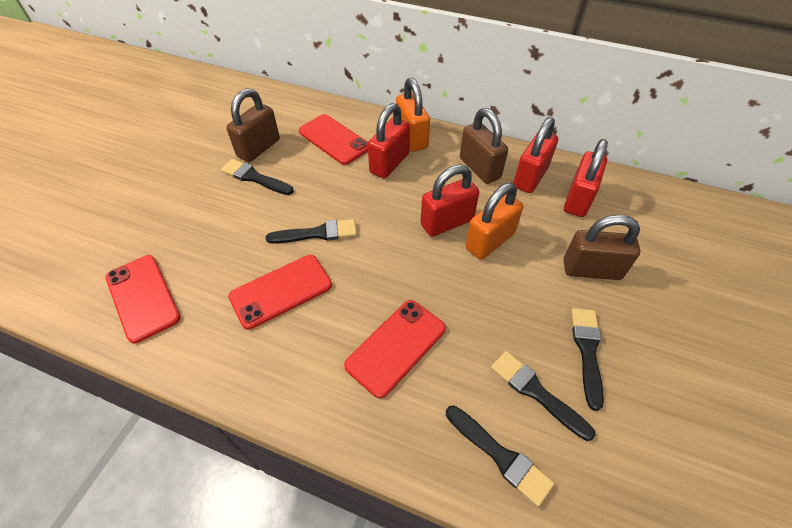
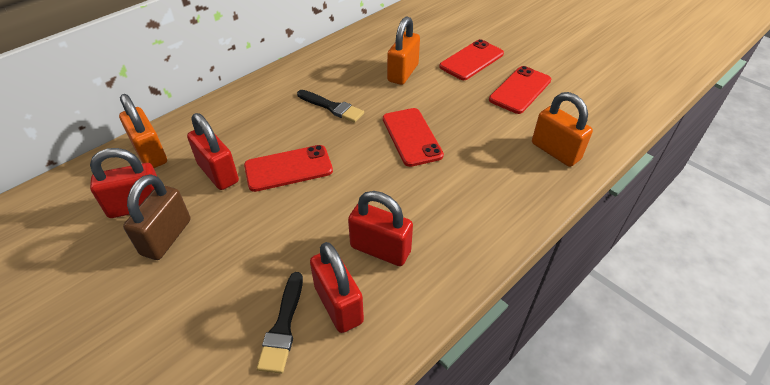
black brush: [221,159,294,195] [266,219,357,244] [446,406,554,507] [491,351,595,441] [571,308,604,411] = 5 -> [257,272,303,374] [297,90,364,123] = 2
brown padlock: [226,88,280,162] [460,108,508,184] [563,215,640,280] = 3 -> [123,174,191,260] = 1
orange padlock: [396,78,430,152] [465,183,523,260] = 2 -> [119,94,167,168] [387,16,420,85] [532,92,593,167] = 3

